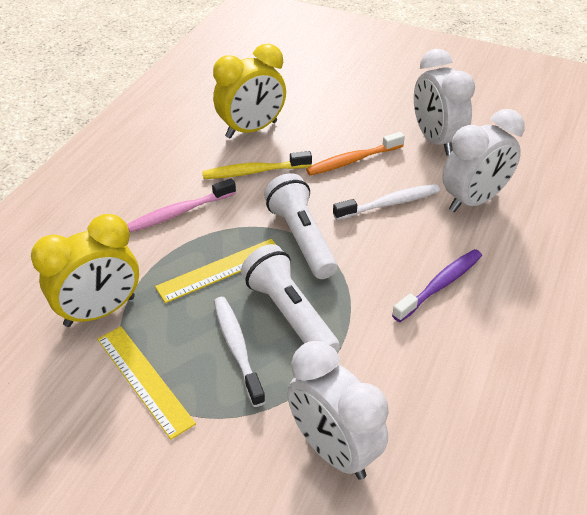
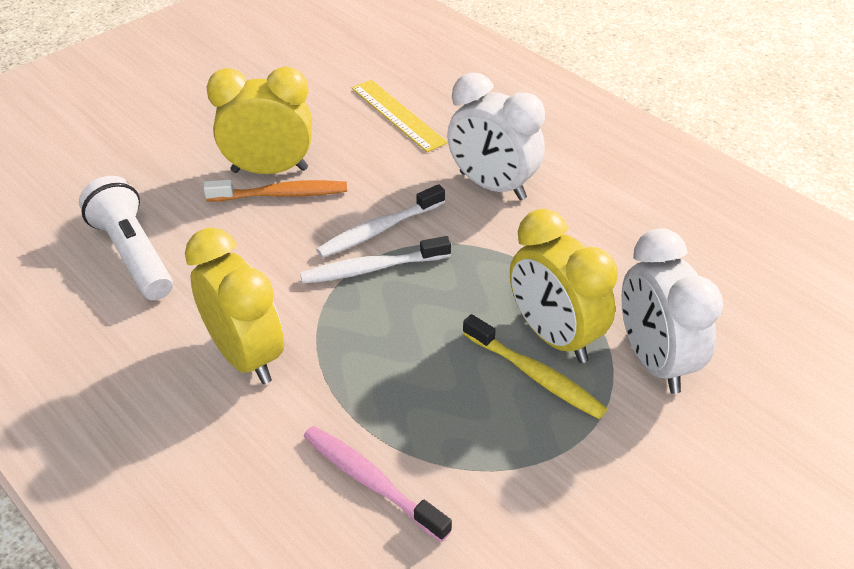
purple toothbrush: [392,249,482,322] = 1 -> none = 0
white clock: [287,341,388,480] [414,49,475,155] [442,109,524,212] = 3 -> [447,72,545,200] [622,228,723,394] = 2
white flashlight: [241,244,339,352] [264,173,337,279] = 2 -> [79,176,173,300] = 1
yellow clock: [31,214,139,327] [213,44,286,138] = 2 -> [185,228,284,384] [207,67,312,174] [510,209,618,363] = 3
yellow ruler: [97,326,196,440] [155,239,276,303] = 2 -> [352,80,448,152] = 1

